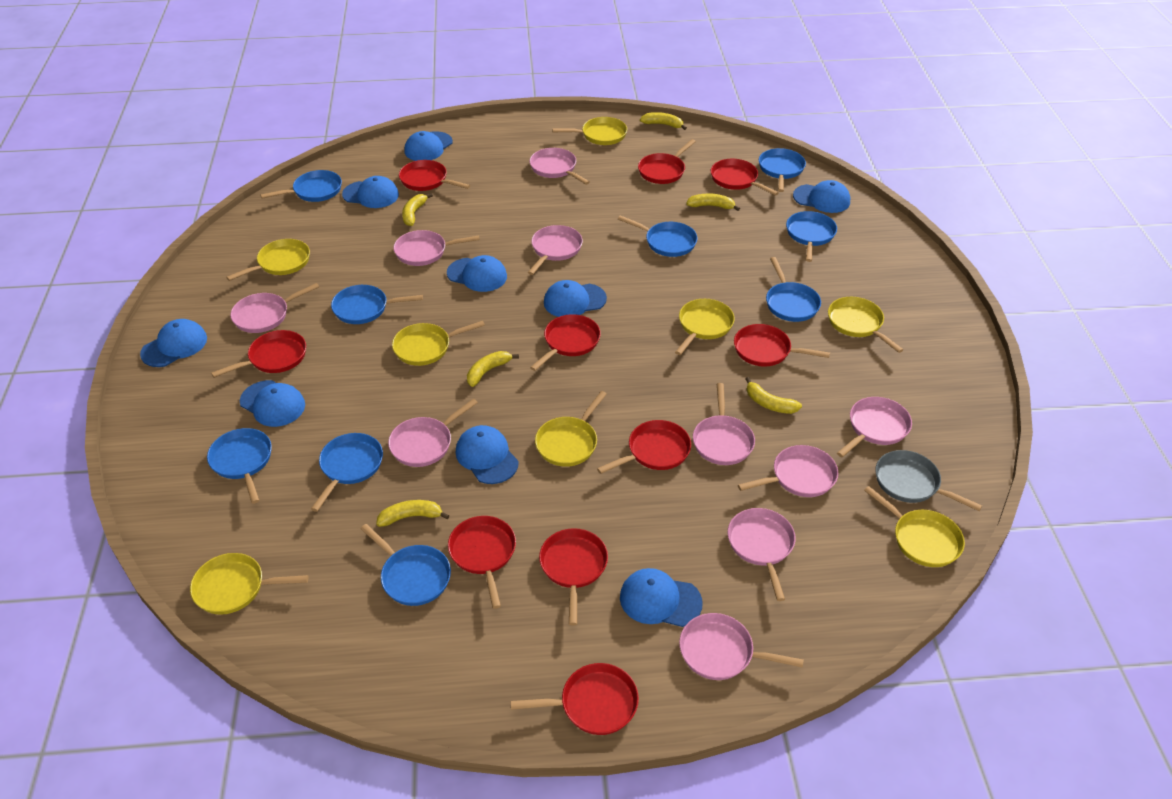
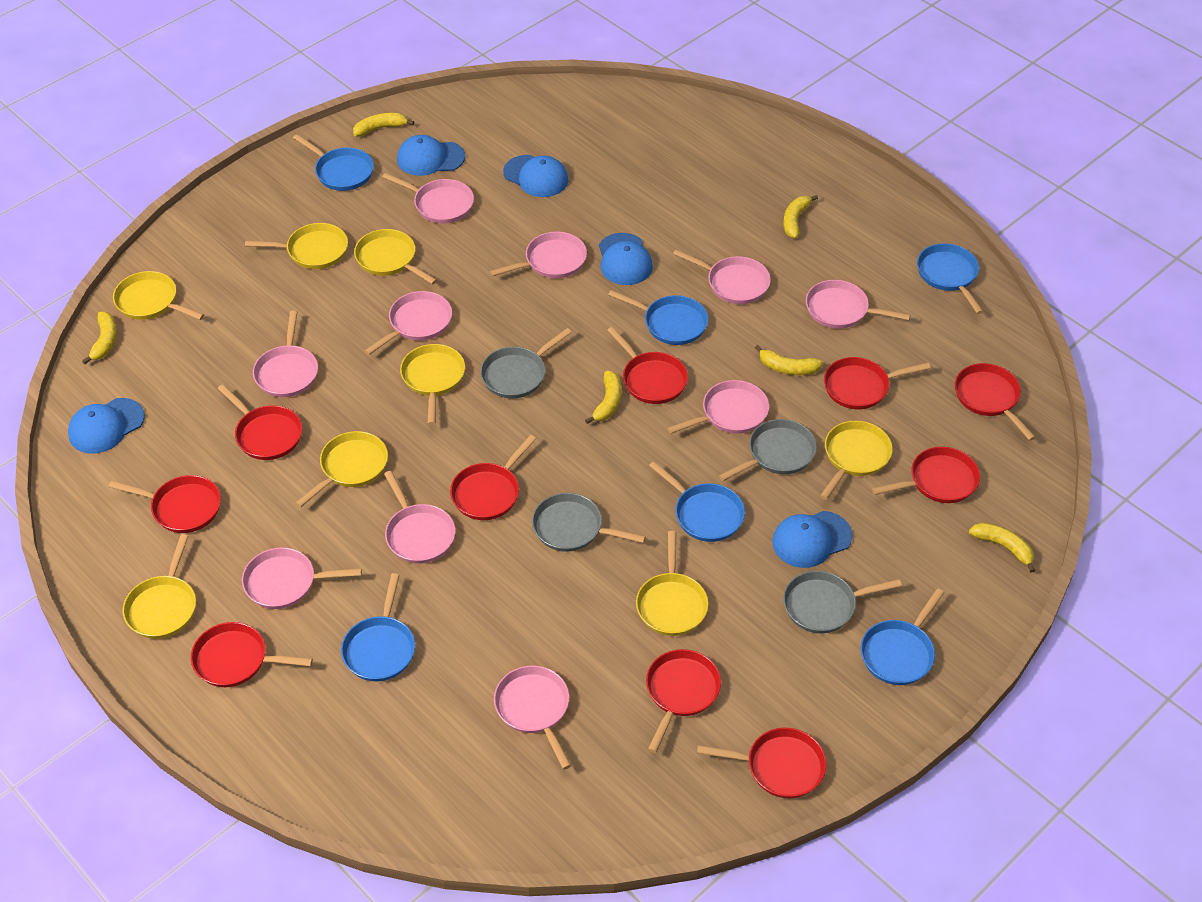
blue cap: [140,319,207,367] [240,380,305,427] [342,176,399,208] [404,131,453,161] [447,255,507,292] [456,425,519,484] [544,280,607,317] [620,568,703,627] [793,180,850,213] = 9 -> [68,398,145,454] [397,135,465,176] [503,155,568,197] [599,233,653,285] [772,511,852,568] = 5
blue pan: [207,428,272,504] [260,170,342,202] [311,433,383,512] [331,285,423,324] [361,524,451,606] [618,215,698,257] [759,148,806,192] [766,257,821,322] [786,211,837,262] = 9 -> [293,134,374,191] [341,573,415,681] [608,290,708,345] [649,461,745,542] [861,588,944,685] [917,243,984,314] = 6
grey pan: [875,450,982,511] = 1 -> [480,328,572,399] [532,493,646,552] [719,419,817,481] [783,571,902,633] = 4

